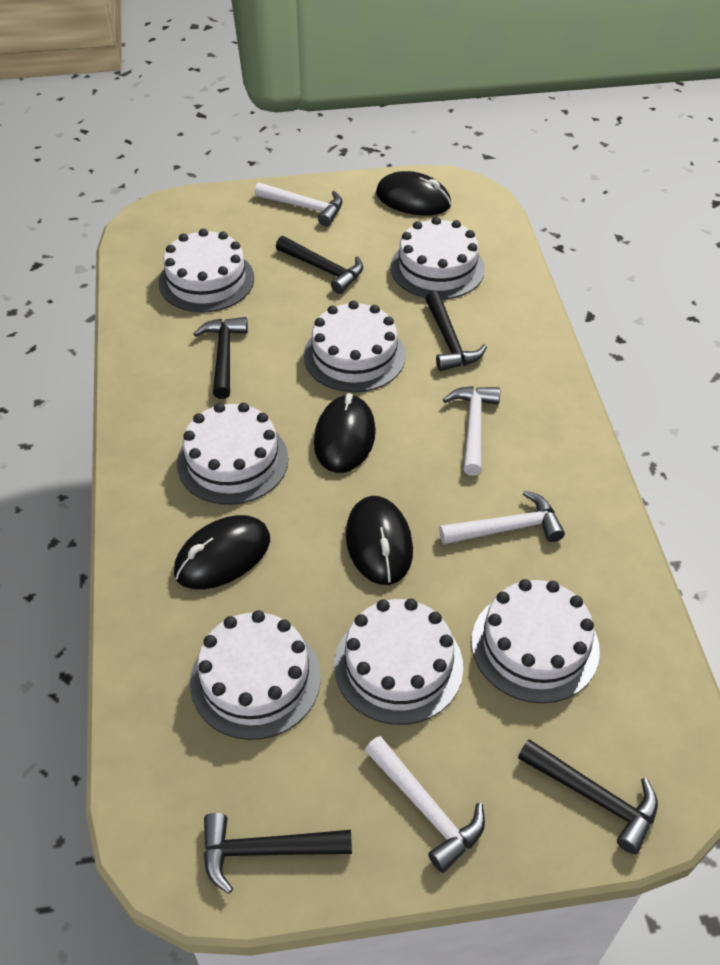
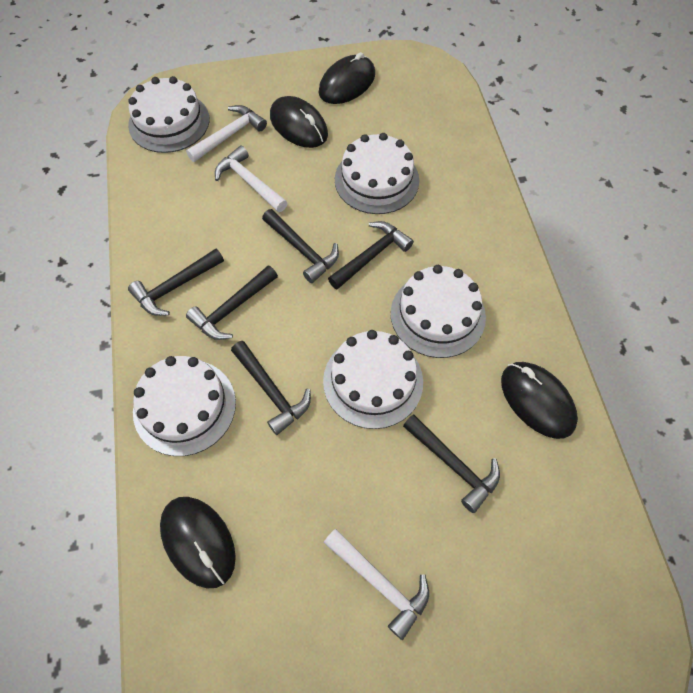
black hammer: [193,317,248,399] [203,813,352,894] [276,236,363,294] [425,291,487,371] [518,739,658,854] = 5 -> [128,249,224,316] [186,265,278,340] [231,341,311,435] [262,209,339,283] [328,221,414,290] [403,415,500,513] = 6
white cake: [159,229,254,313] [177,403,288,505] [190,610,321,740] [304,301,406,392] [334,598,463,725] [391,217,485,299] [472,579,600,703] = 7 -> [128,76,209,153] [133,356,236,456] [323,330,423,429] [335,133,419,214] [391,265,486,358] = 5
white hammer: [254,182,342,226] [365,736,485,873] [439,490,565,545] [443,386,500,476] = 4 -> [186,105,267,162] [215,146,288,212] [324,529,429,640] = 3

